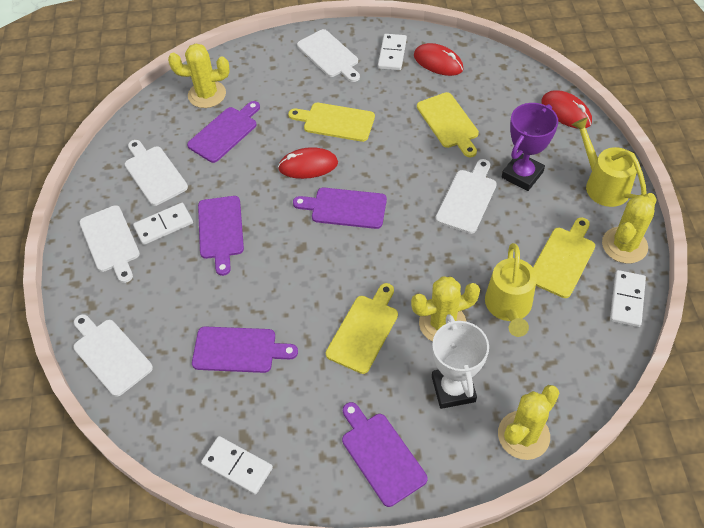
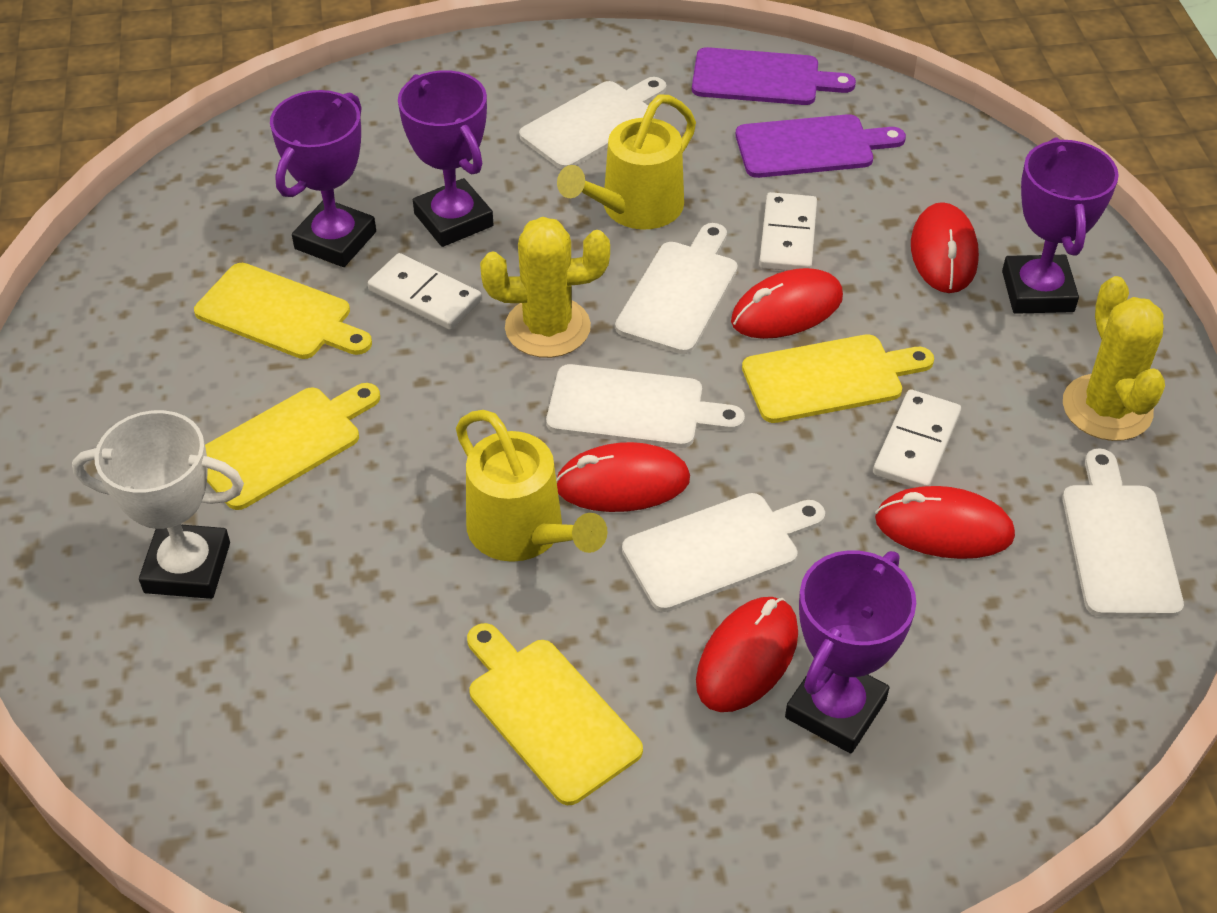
purple cutting board: [187,101,260,163] [192,326,298,373] [198,196,244,276] [293,188,387,229] [342,402,428,507] = 5 -> [692,47,856,105] [736,114,906,178] = 2
purple trophy: [502,103,558,191] = 1 -> [270,90,376,267] [398,70,494,247] [785,550,916,753] [1002,138,1119,314] = 4
red mouse: [278,147,338,179] [414,43,464,76] [541,90,592,129] = 3 -> [556,442,690,512] [696,597,798,712] [731,268,843,339] [875,486,1015,559] [911,202,979,293] = 5
white domino: [133,203,193,245] [201,436,273,495] [378,34,407,71] [610,270,646,327] = 4 -> [368,253,482,330] [759,192,817,271] [873,389,961,488] = 3
yellow cactus: [168,44,230,108] [411,277,480,342] [498,385,560,460] [602,193,657,264] = 4 -> [480,217,610,358] [1063,276,1165,441] = 2

